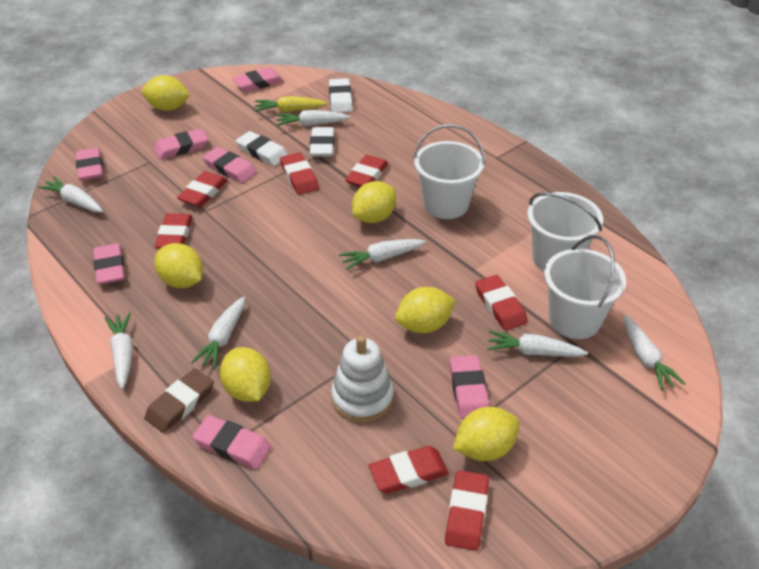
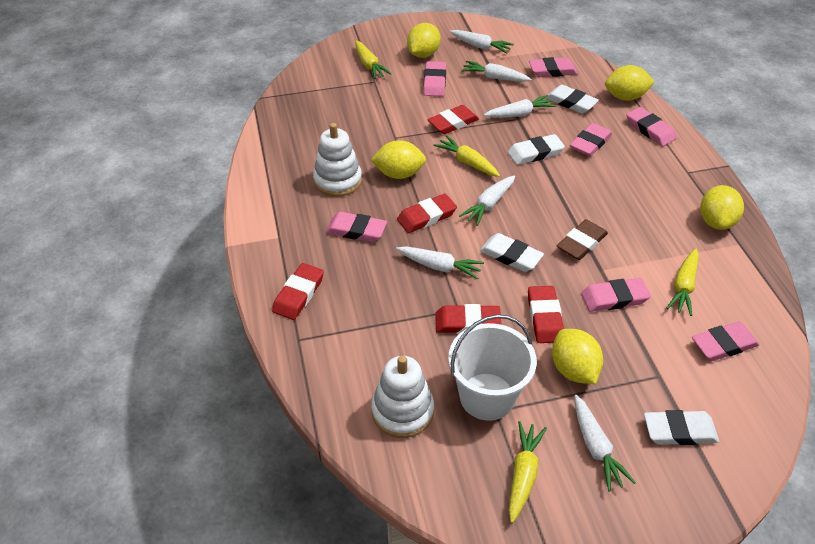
red eraser: [154,213,192,249] [177,171,228,207] [280,152,319,195] [345,155,388,187] [369,446,449,493] [445,470,489,551] [475,275,528,331] = 7 -> [272,263,324,320] [397,194,457,233] [427,105,479,134] [435,304,502,334] [528,286,564,343] = 5
white bucket: [413,124,485,219] [527,192,603,272] [544,235,626,339] = 3 -> [448,314,537,421] = 1
white carrot: [38,176,103,212] [105,312,133,389] [191,297,245,369] [276,110,350,126] [339,239,426,270] [487,330,588,357] [623,315,686,391] = 7 -> [396,246,484,280] [450,30,514,54] [459,175,515,226] [461,61,532,82] [484,95,556,118] [575,395,636,492] = 6
white eraser: [236,131,288,166] [310,127,335,157] [329,78,353,113] = 3 -> [480,233,544,272] [508,134,565,165] [546,85,599,113] [644,410,719,445] = 4
white stacking toy: [331,335,394,423] = 1 -> [313,123,362,197] [371,356,434,438] = 2
yellow carrot: [255,96,328,112] = 1 -> [355,41,392,79] [433,136,500,177] [509,421,547,523] [666,248,699,316] = 4
yellow lemon: [142,75,190,111] [154,243,203,288] [220,347,271,402] [352,181,396,223] [395,287,456,333] [453,407,520,461] = 6 -> [371,140,426,179] [407,23,441,58] [552,329,603,384] [605,65,654,101] [700,185,744,230] = 5

